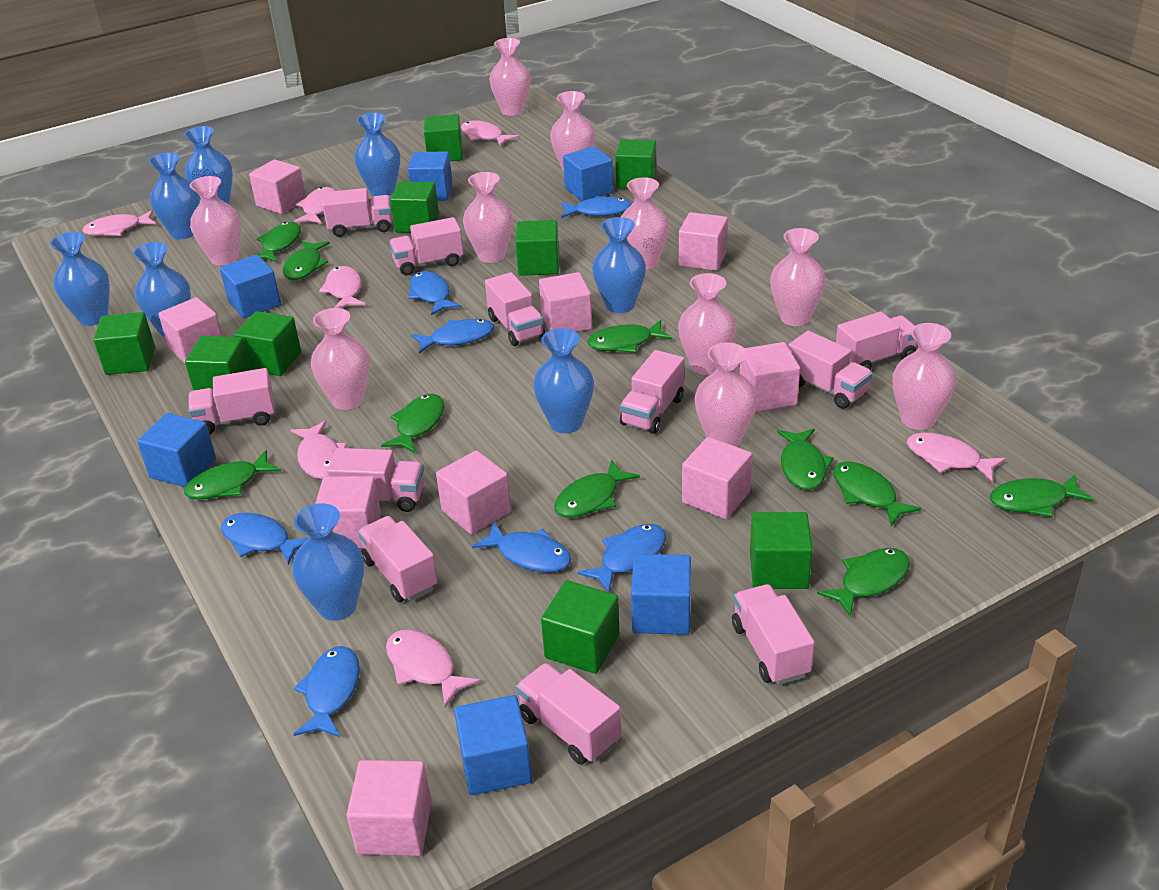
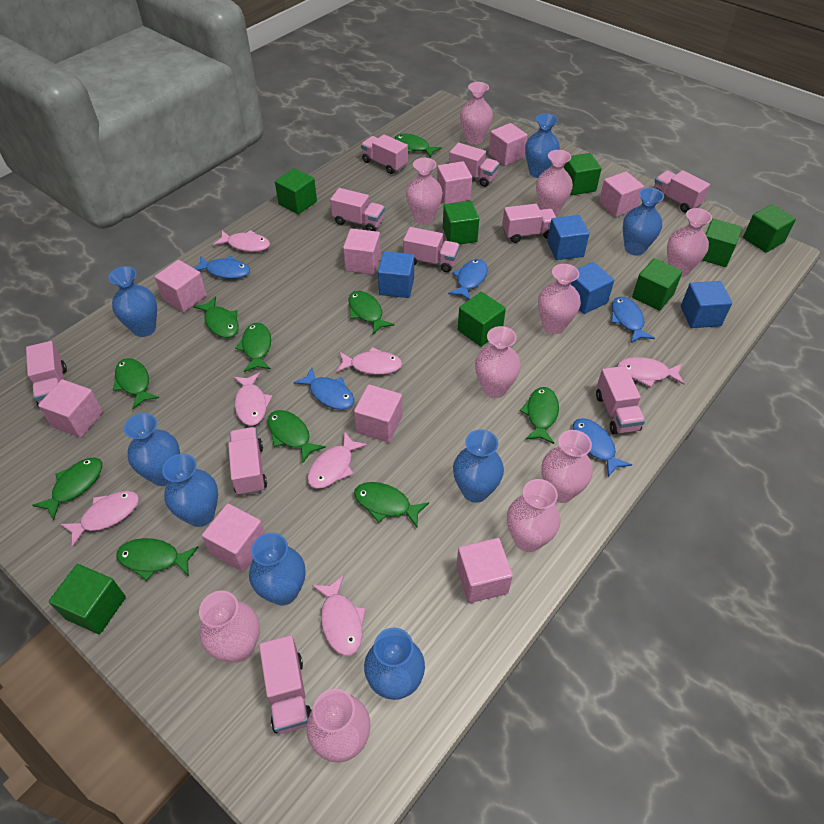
blue cube: [137,413,216,487] [220,255,281,318] [408,151,453,201] [454,695,532,795] [563,146,613,201] [631,554,691,635] = 6 -> [378,251,414,298] [547,215,589,260] [571,262,614,314] [681,281,732,328] = 4
blue fish: [221,513,308,565] [293,646,360,738] [408,271,462,315] [411,319,494,353] [472,522,571,572] [561,196,632,218] [577,524,666,592] = 7 -> [194,256,250,279] [293,367,354,410] [448,259,488,300] [573,418,632,477] [611,297,655,343] = 5
green cube: [93,312,155,375] [185,336,251,391] [234,311,301,376] [390,181,439,233] [424,114,463,161] [516,220,559,276] [541,580,620,674] [615,139,656,188] [750,512,813,589] = 9 -> [49,564,126,634] [275,168,317,215] [443,201,479,244] [458,292,506,347] [564,153,602,195] [632,258,683,311] [702,219,742,267] [743,204,796,253] = 8
pink truck: [188,368,275,435] [323,188,392,237] [327,448,424,512] [358,516,438,602] [389,217,464,275] [485,272,545,346] [516,663,622,765] [620,350,685,434] [732,584,815,685] [788,331,873,409] [836,312,917,370] = 11 -> [26,341,67,406] [228,427,267,496] [259,635,312,734] [330,188,385,231] [361,134,408,174] [403,227,460,272] [449,143,500,187] [502,204,556,243] [596,366,645,434] [654,170,710,212] = 10

